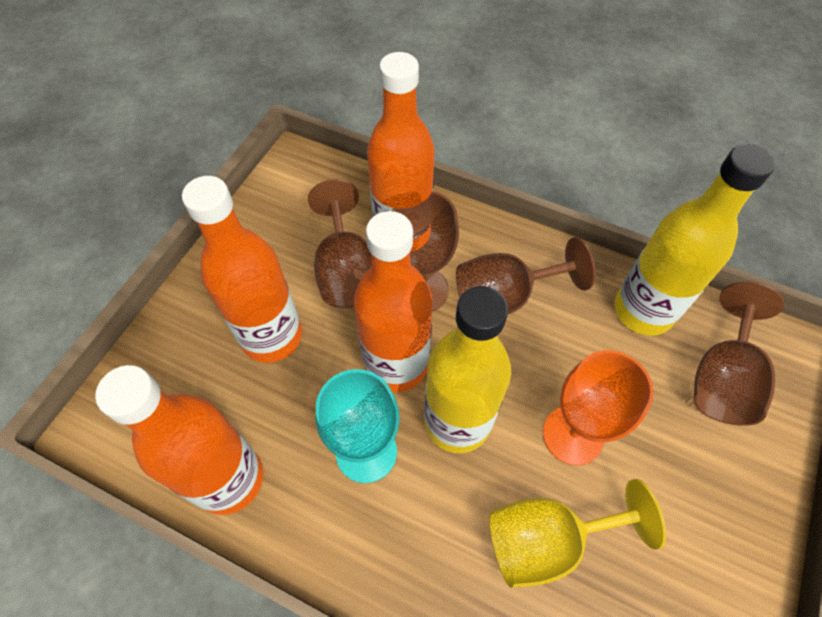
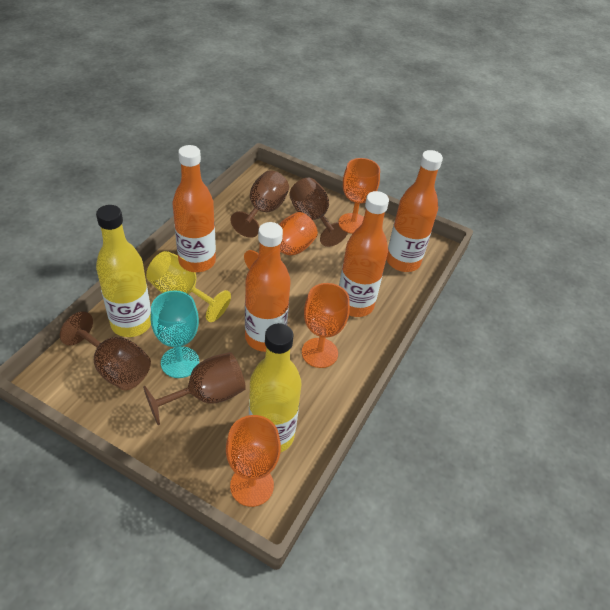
orange goblet: [543,350,654,466] = 1 -> [226,415,281,507] [244,212,318,269] [302,283,350,368] [339,158,380,234] = 4

